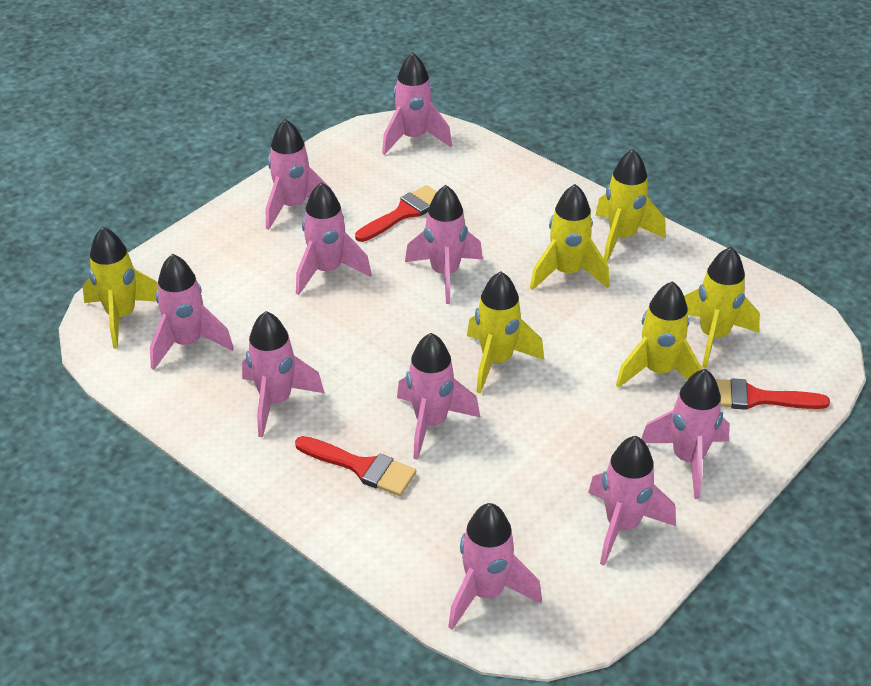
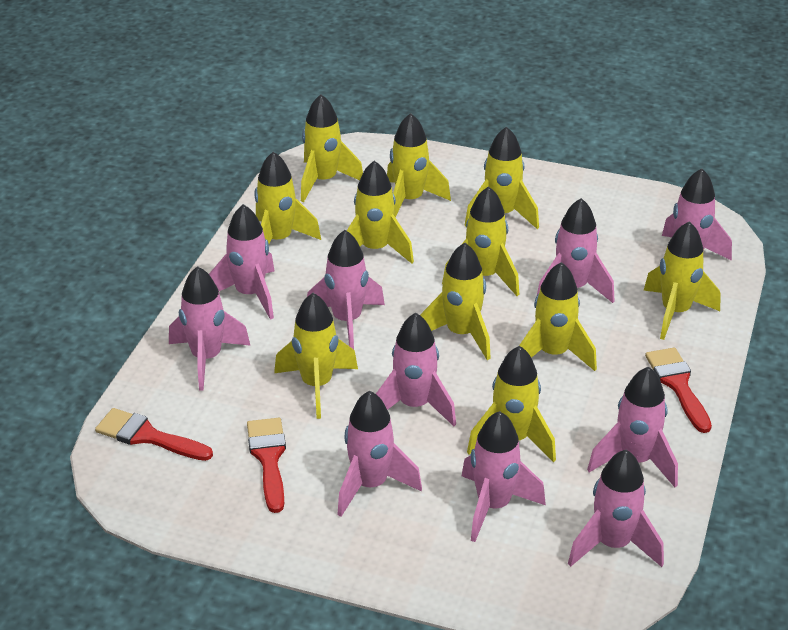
yellow rocket: [83,227,158,349] [467,271,544,394] [530,184,609,290] [596,149,666,263] [616,281,703,388] [684,247,760,368] = 6 -> [255,151,321,244] [274,293,358,419] [301,94,363,202] [347,160,414,264] [387,113,451,217] [420,243,491,360] [442,186,519,296] [465,126,539,229] [467,346,556,463] [519,262,597,371] [644,221,720,340] = 11

